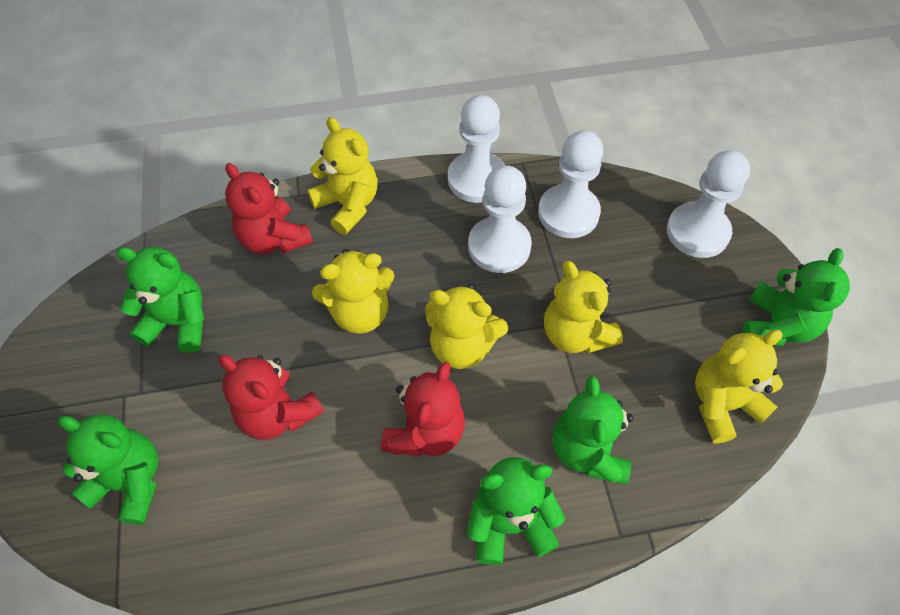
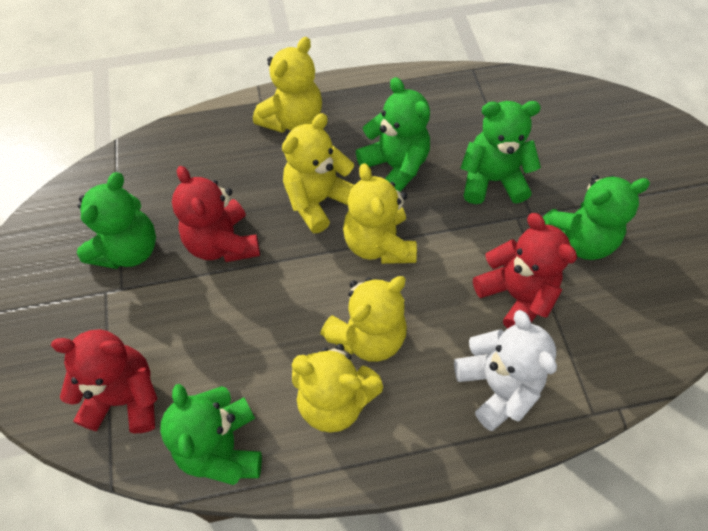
white pawn: [448,95,505,203] [468,166,532,273] [538,130,603,238] [667,150,750,258] = 4 -> none = 0
white teddy bear: none = 0 -> [454,310,557,431] = 1

